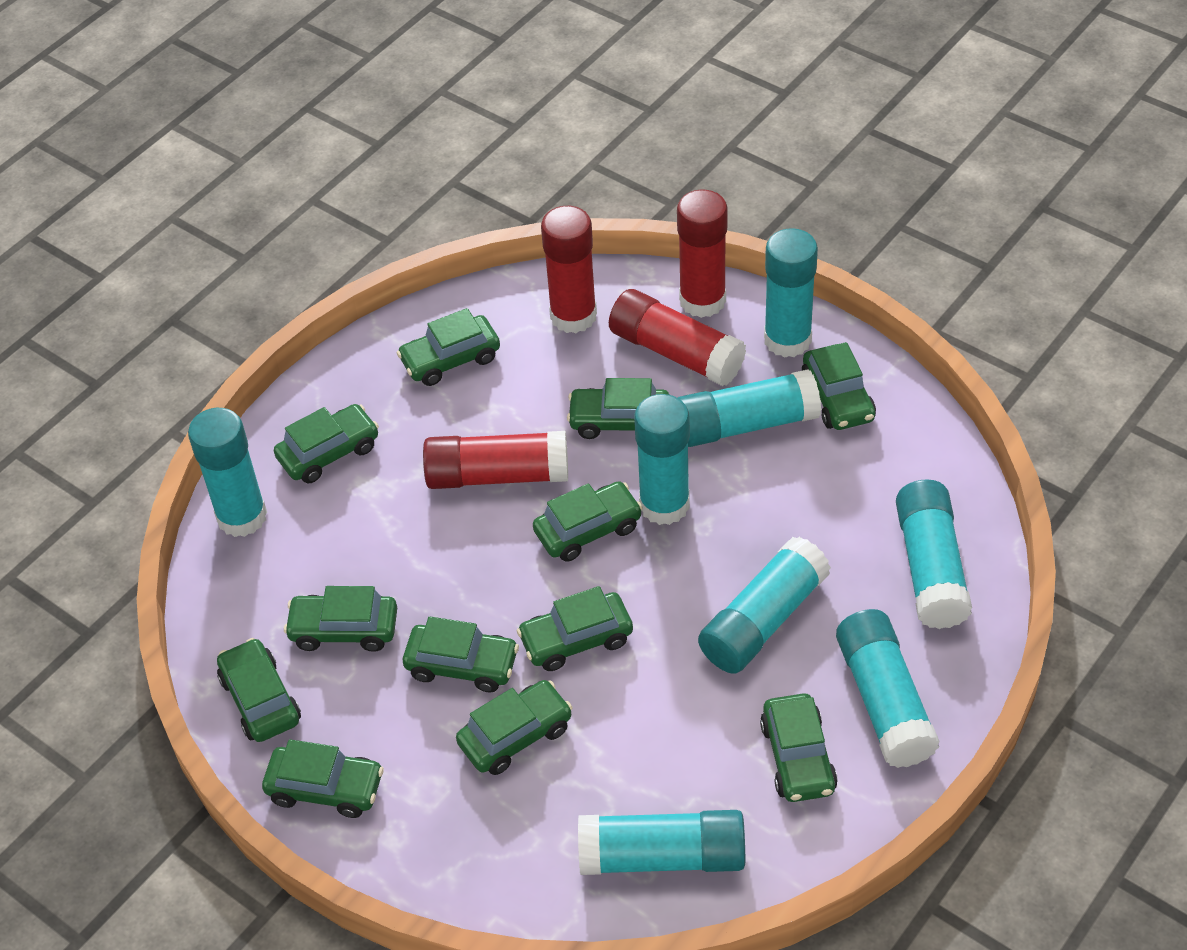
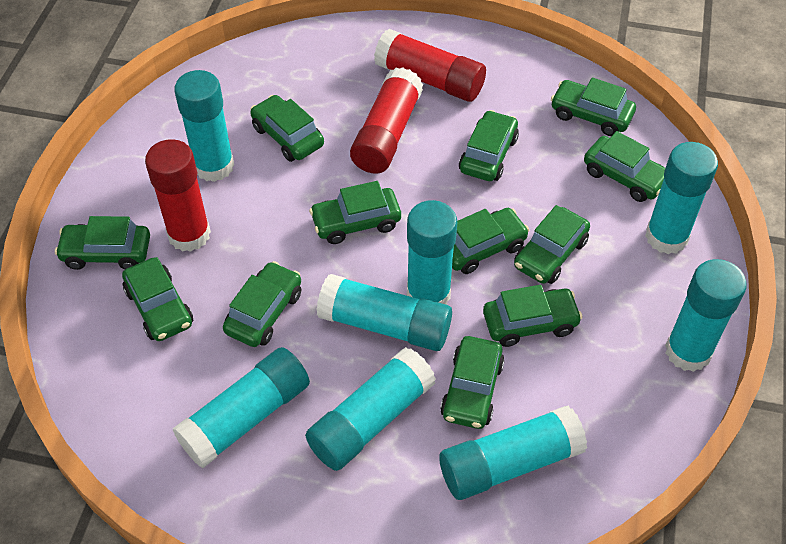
red glue stick: [423,431,568,489] [541,206,597,333] [609,289,746,386] [677,190,728,318] = 4 -> [145,139,211,252] [350,67,423,174] [374,29,486,102] = 3

